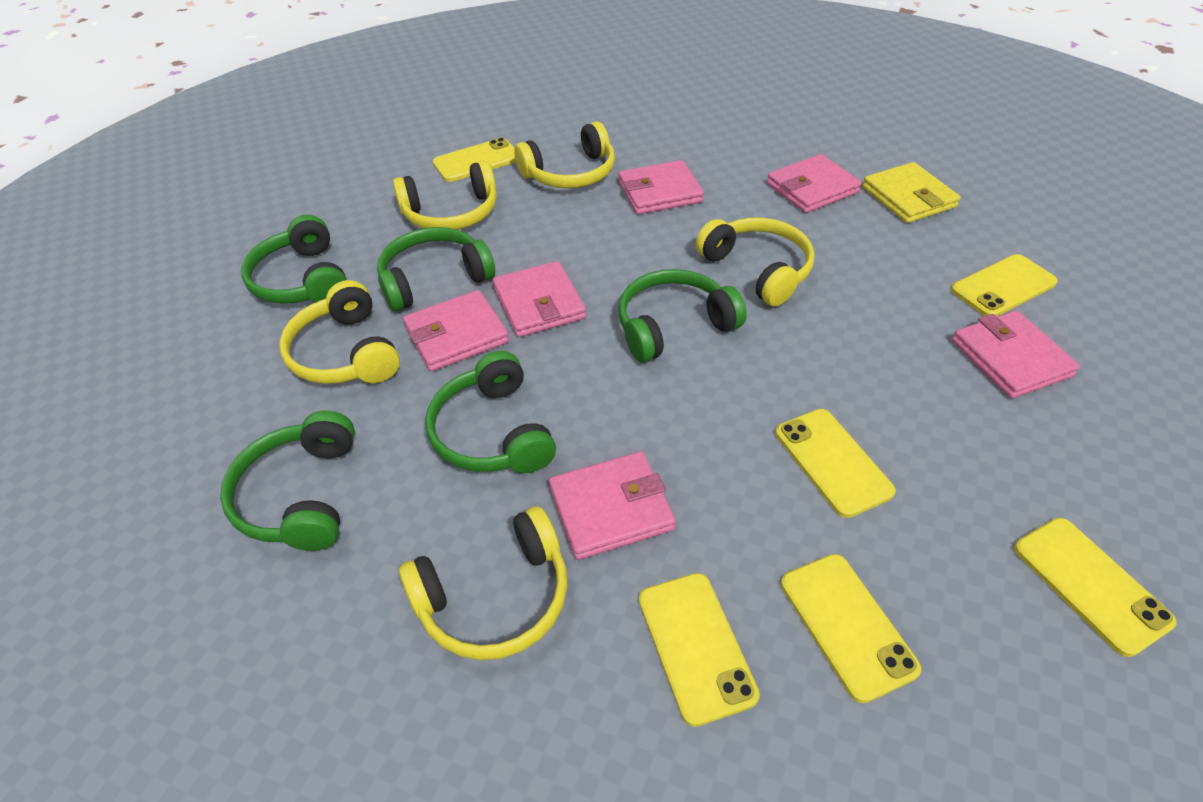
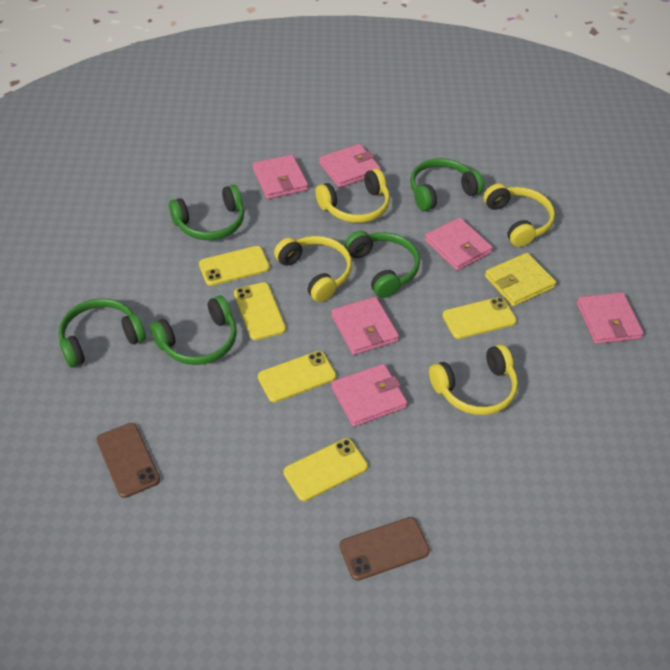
brown phone: none = 0 -> [96,423,160,498] [340,517,430,581] = 2
yellow headphones: [279,280,400,384] [393,161,497,230] [399,506,568,660] [514,121,615,188] [696,218,815,307] = 5 -> [274,236,352,302] [316,169,390,223] [429,344,518,415] [483,184,555,247] = 4
yellow phone: [433,138,516,182] [639,573,760,727] [775,409,896,518] [781,554,921,703] [951,254,1058,316] [1014,518,1177,657] = 6 -> [199,246,270,286] [234,282,286,340] [258,351,336,402] [284,438,368,501] [442,297,517,339] = 5

